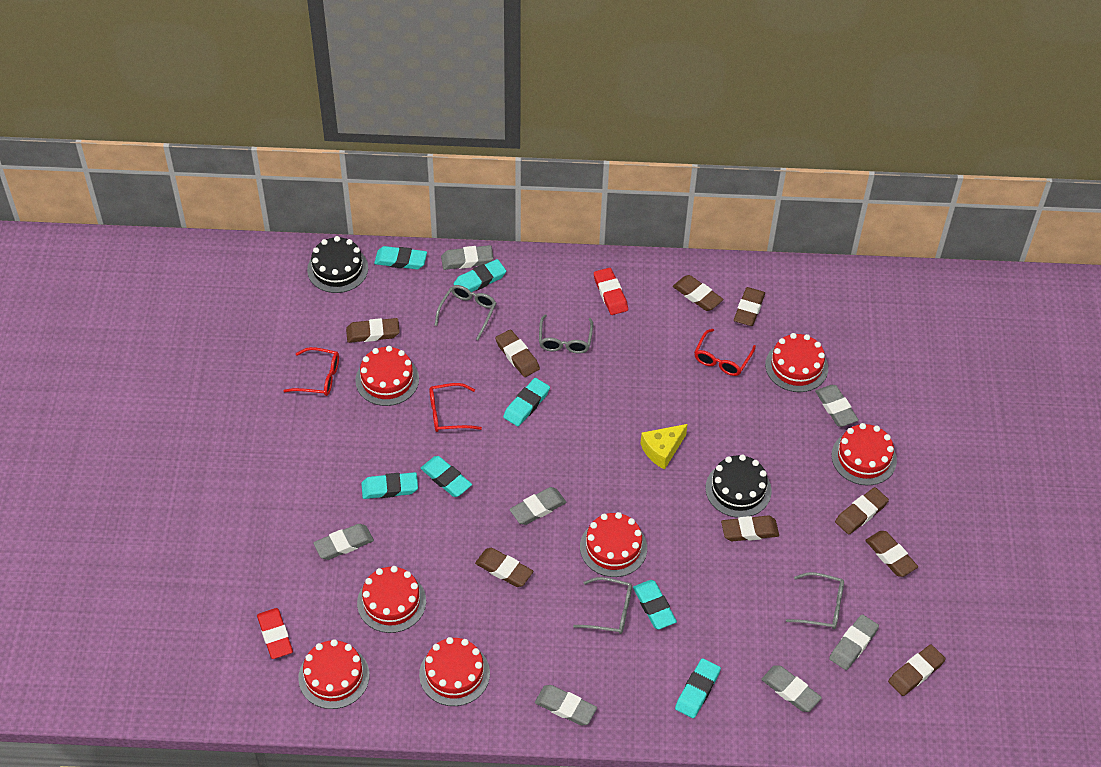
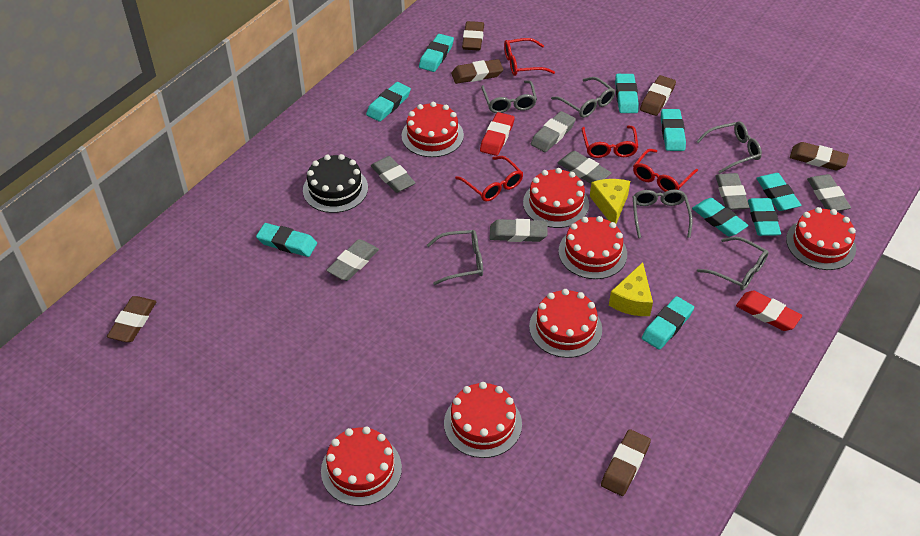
black cake: [307,236,368,293] [705,454,771,518] = 2 -> [303,154,368,213] = 1
brown eraser: [346,318,400,343] [475,548,533,587] [495,329,540,377] [673,275,723,311] [721,516,779,541] [734,287,765,326] [835,487,889,534] [865,531,918,577] [888,644,946,696] = 9 -> [107,296,157,342] [451,59,503,84] [462,21,484,51] [601,429,651,496] [640,75,676,116] [790,142,849,170] = 6
grey glasses: [434,285,496,340] [539,315,593,354] [573,577,632,634] [786,572,844,629] = 4 -> [427,230,483,285] [481,80,537,113] [551,77,615,118] [632,189,693,238] [696,121,762,173] [697,237,769,290] = 6
red glasses: [284,347,339,396] [429,383,482,432] [694,329,756,376] = 3 -> [455,156,523,202] [504,38,555,76] [582,126,638,158] [633,149,698,192] = 4
turquoise eraser: [361,472,418,499] [374,246,427,269] [420,456,472,497] [454,259,506,292] [503,378,550,426] [633,580,677,629] [675,658,721,718] = 7 -> [256,223,317,257] [366,82,411,122] [419,34,454,72] [615,74,639,113] [642,296,694,350] [661,109,686,151] [692,198,748,236] [748,198,781,236] [756,173,801,211] = 9
yellow cheese: [640,424,688,470] = 1 -> [590,179,630,224] [609,262,653,316] = 2

